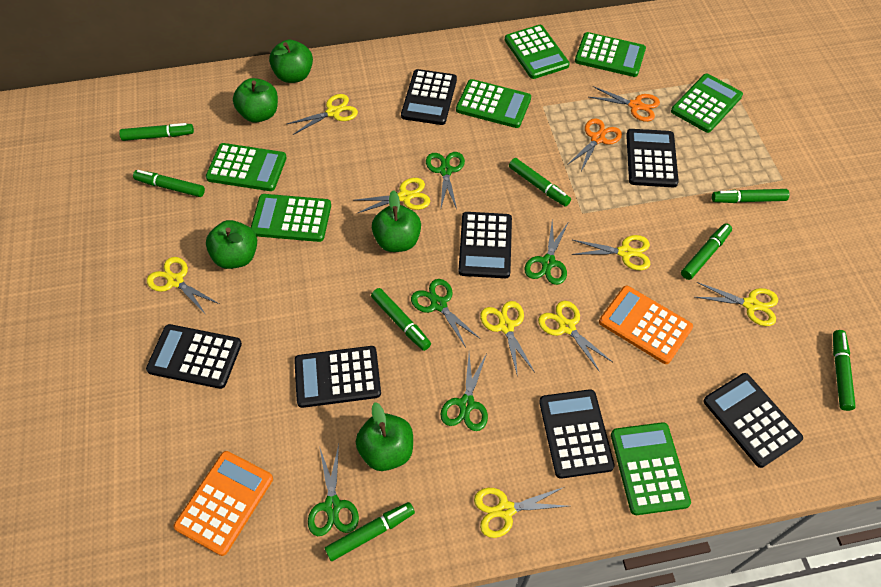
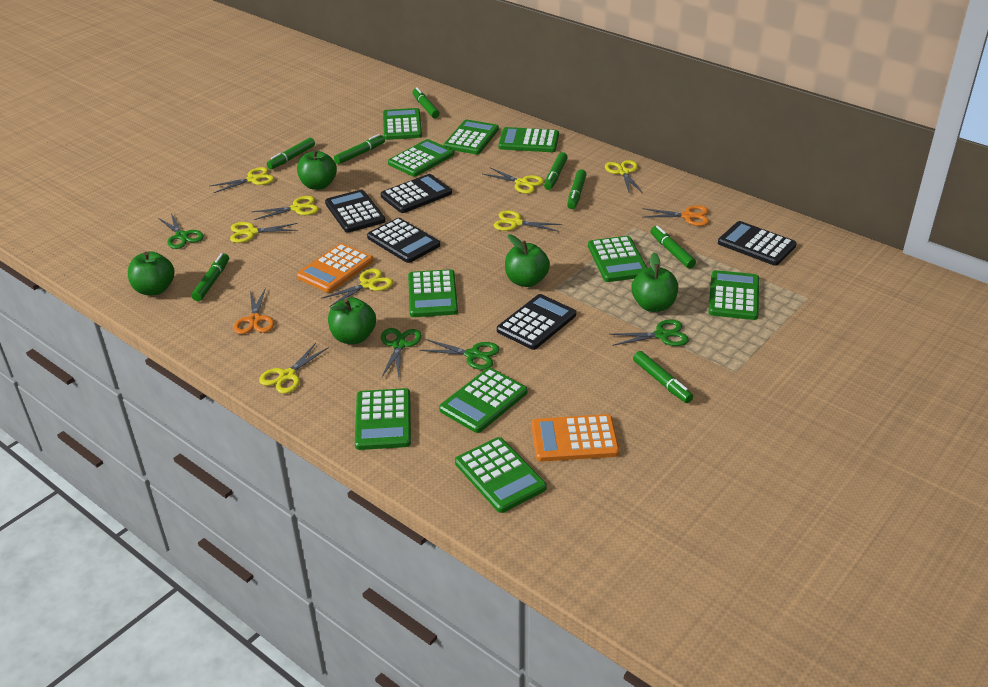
black calculator: [146,324,242,389] [294,346,381,408] [401,69,457,125] [458,212,512,278] [539,389,615,479] [626,129,679,187] [704,373,803,468] = 7 -> [325,190,385,233] [367,218,440,263] [381,174,452,213] [497,294,576,350] [718,221,796,266] = 5
green calculator: [206,143,287,191] [251,194,331,242] [456,79,531,128] [505,25,570,79] [575,32,646,77] [611,422,691,515] [671,74,743,133] = 7 -> [355,388,411,450] [383,108,422,140] [388,139,454,177] [408,269,458,317] [439,368,527,433] [444,119,499,154] [455,437,546,513] [498,127,559,152] [588,236,647,282] [708,270,759,320] = 10
green scissors: [308,444,359,536] [411,279,479,347] [426,152,465,209] [440,353,488,431] [524,220,568,285] = 5 -> [158,213,204,249] [381,328,422,378] [420,339,500,370] [609,319,689,346] = 4

